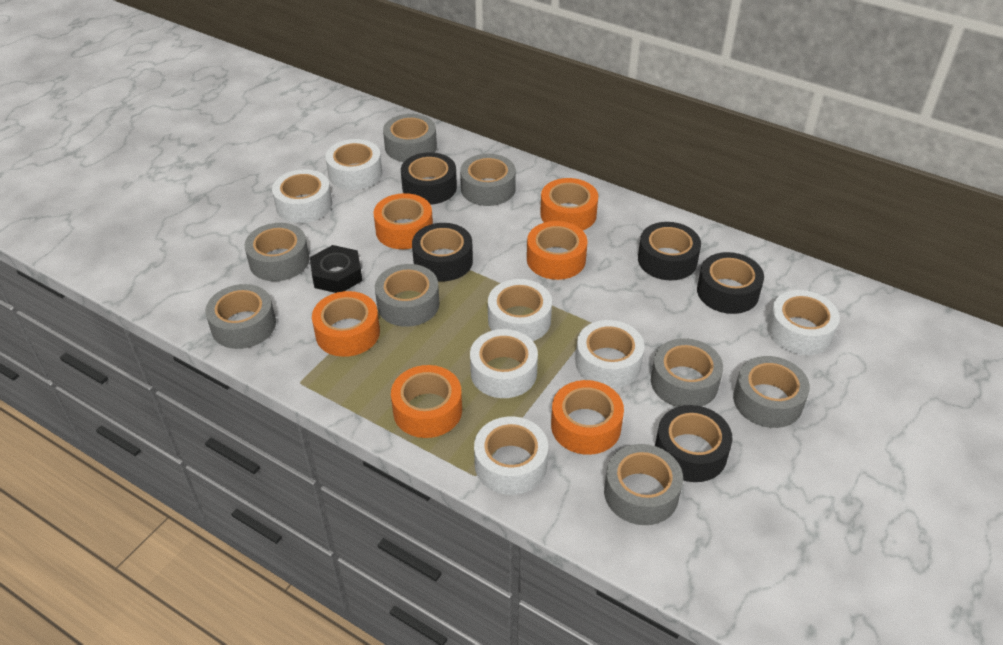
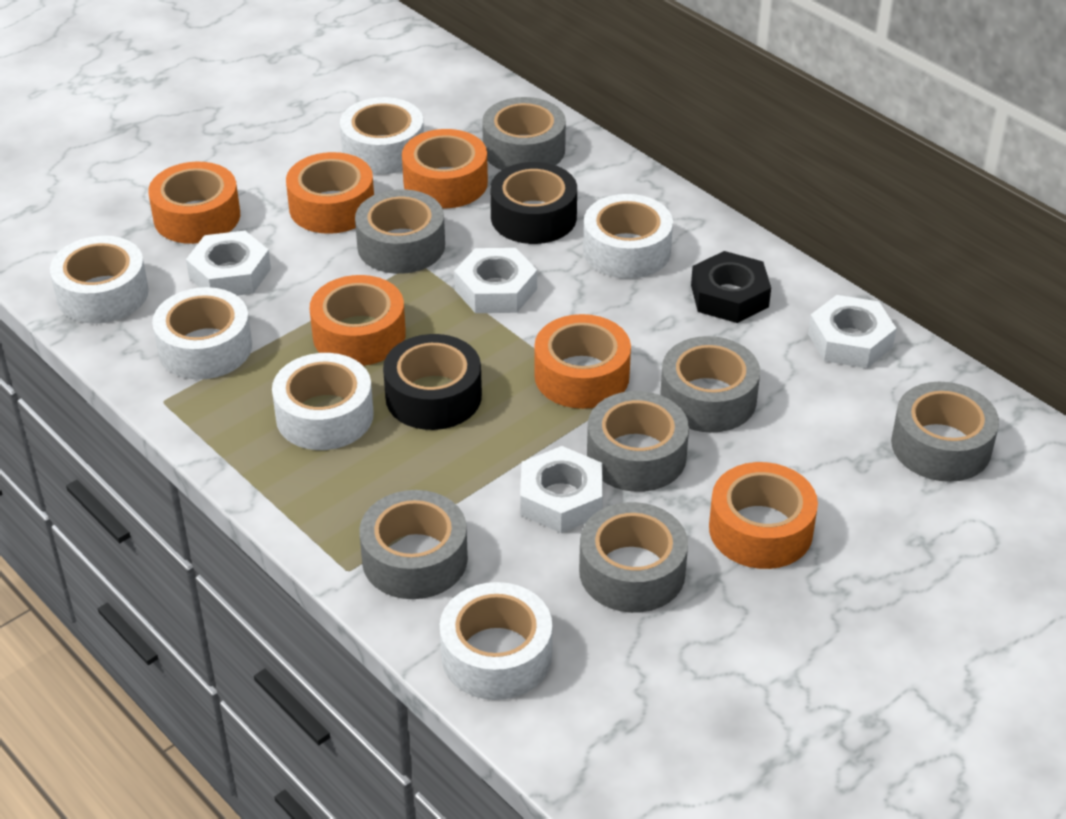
black tape: [401,152,457,205] [412,223,473,281] [638,222,701,280] [655,405,732,482] [697,252,764,314] = 5 -> [383,334,482,430] [490,162,577,244] = 2
grey tape: [205,284,276,349] [245,223,309,281] [375,264,440,327] [383,114,437,162] [460,154,516,206] [604,444,683,525] [651,338,723,407] [733,356,810,428] = 8 -> [355,189,445,274] [359,490,468,599] [482,97,566,170] [579,502,688,613] [587,391,689,492] [660,336,760,433] [891,382,999,482] = 7
white nut: none = 0 -> [186,231,271,296] [454,248,537,313] [520,446,603,533] [808,295,897,368] = 4
white tape: [272,169,332,223] [325,139,382,190] [470,329,538,398] [474,417,548,495] [488,279,552,341] [575,320,645,388] [767,290,840,355] = 7 -> [50,236,149,324] [152,287,252,380] [272,353,374,450] [340,97,424,174] [440,582,552,700] [583,194,673,279] = 6

